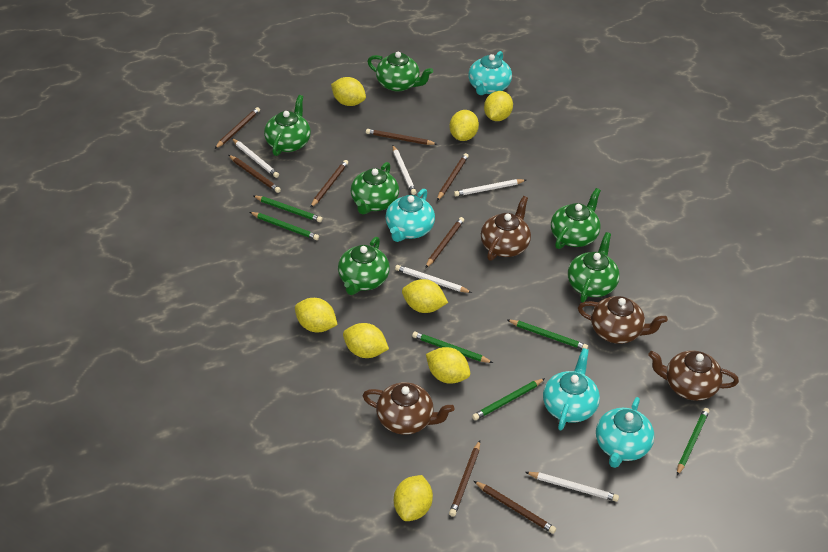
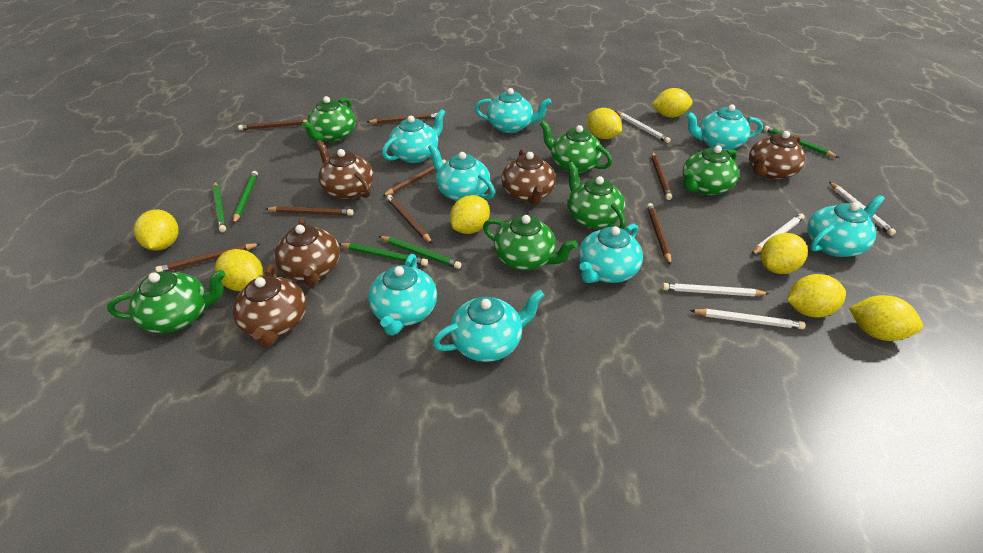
brown teapot: [362,382,454,435] [481,196,531,261] [578,296,668,344] [648,350,739,401] = 4 -> [233,264,306,348] [274,217,340,287] [316,140,373,199] [502,149,556,205] [749,131,805,180] = 5
green pencil: [250,212,319,240] [253,196,322,222] [412,332,493,363] [472,378,545,420] [507,319,588,349] [677,408,709,475] = 6 -> [213,182,226,232] [233,171,258,224] [338,243,428,266] [379,236,461,269] [764,126,839,158] = 5
turquoise teapot: [385,188,435,242] [468,51,512,95] [543,348,600,430] [596,397,654,468] = 4 -> [368,254,437,335] [382,109,446,163] [428,144,495,201] [433,289,545,362] [475,88,552,133] [579,224,643,283] [686,104,763,151] [807,195,885,257] = 8

